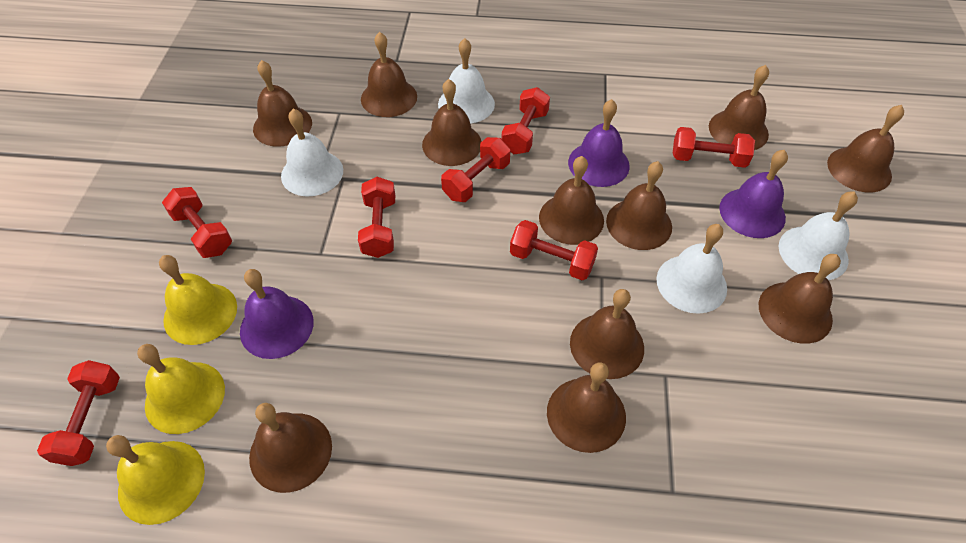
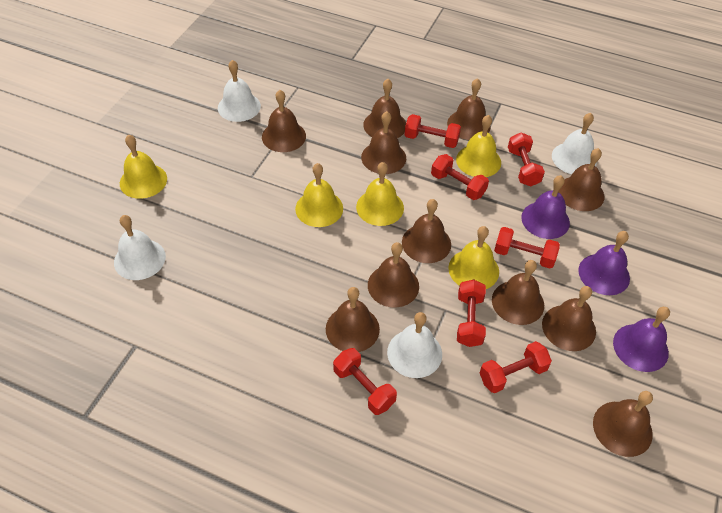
yellow bell: [106,435,205,525] [137,344,225,434] [159,255,237,345] = 3 -> [120,135,167,199] [295,163,343,227] [356,162,404,226] [448,226,499,289] [456,115,501,177] = 5

